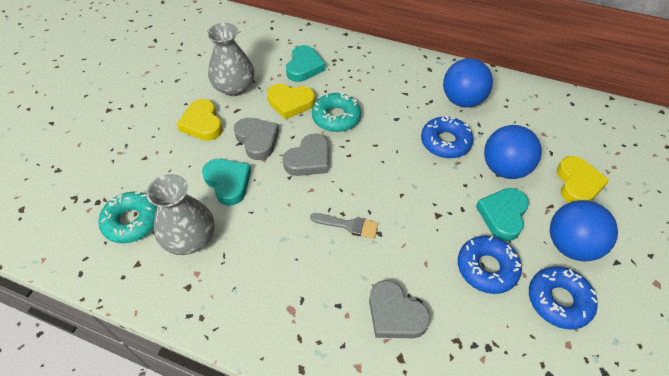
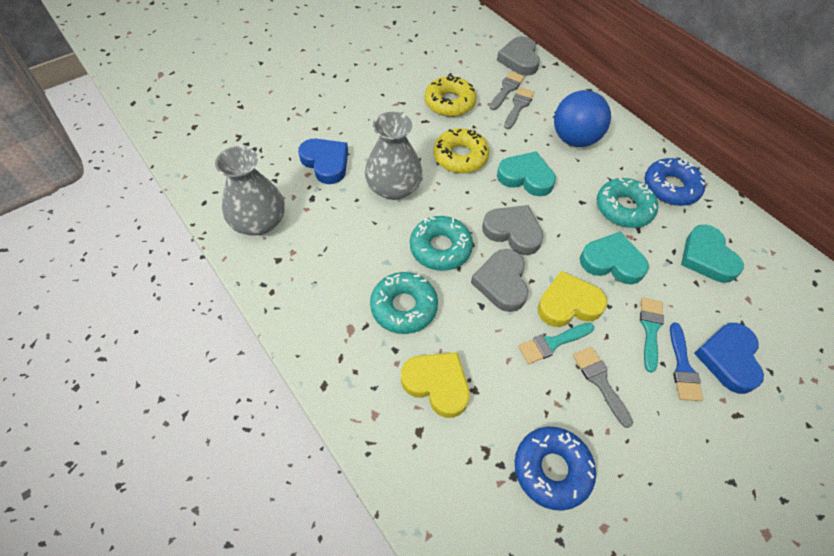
blue ball: [443,58,493,107] [484,125,542,179] [550,200,618,261] = 3 -> [554,90,611,147] = 1
blue brush: none = 0 -> [670,323,703,401] = 1
blue donut: [421,115,473,158] [458,236,522,294] [529,266,598,329] = 3 -> [515,427,596,511] [645,158,705,206] = 2
blue heart: none = 0 -> [298,139,348,184] [694,323,764,394] = 2
grey brush: [310,213,378,239] = 1 -> [490,71,524,110] [504,87,534,129] [573,347,633,428] = 3
turquoise brush: none = 0 -> [518,323,594,364] [640,298,664,373] = 2
turquoise donut: [98,192,157,243] [312,93,361,132] = 2 -> [370,272,438,334] [410,216,473,271] [597,178,658,228] = 3
yellow donut: none = 0 -> [425,75,477,117] [434,128,490,173] = 2
yellow heart: [177,99,223,141] [267,84,315,120] [557,156,610,203] = 3 -> [401,352,470,418] [538,271,607,327] = 2

